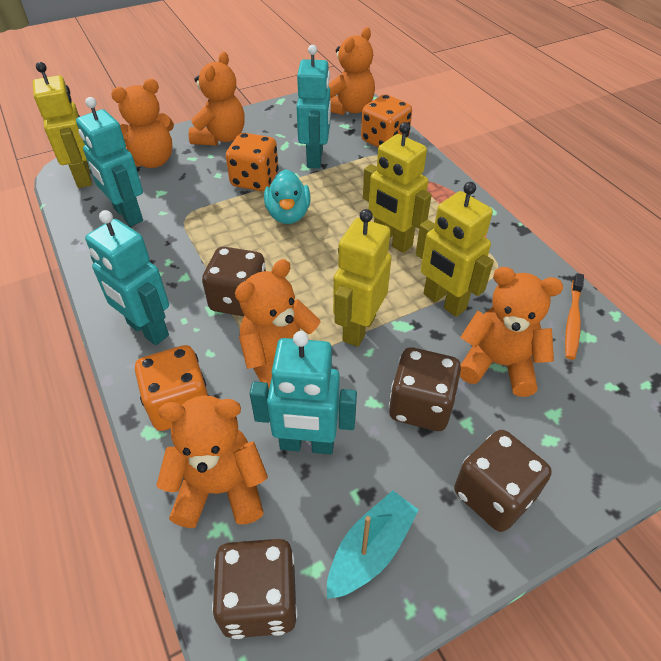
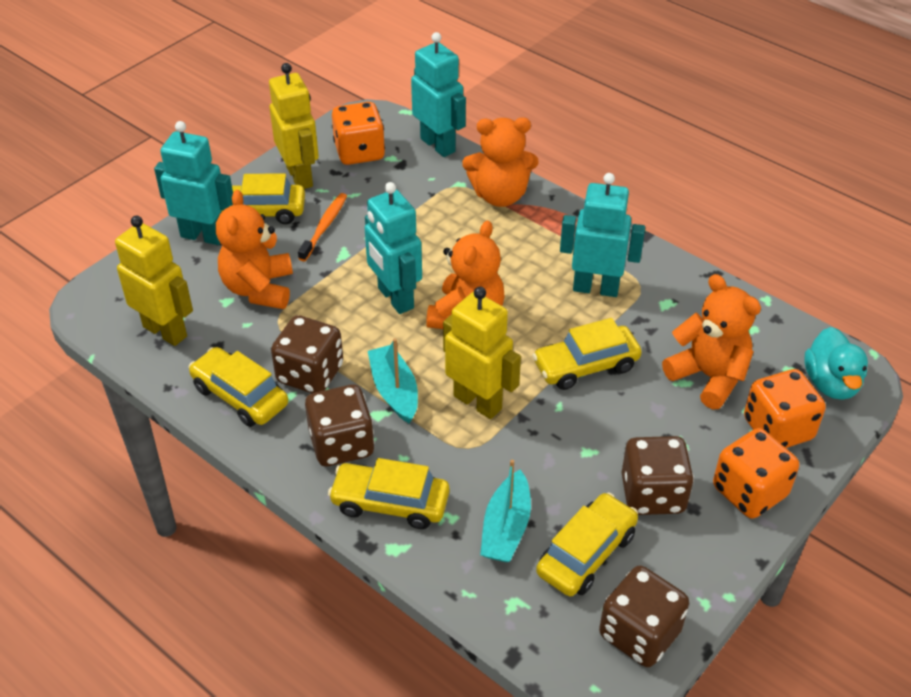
orange teddy bear: [111,79,174,168] [156,395,268,528] [189,52,244,146] [235,259,320,388] [329,27,375,115] [460,267,563,397] = 6 -> [216,190,293,309] [426,220,505,329] [462,117,539,207] [662,274,761,409] = 4
turquoise boat: [327,490,419,599] = 1 -> [368,338,418,423] [480,460,531,562] = 2
yellow car: none = 0 -> [188,347,288,427] [221,173,305,224] [328,458,450,529] [532,318,642,390] [536,492,638,596] = 5
yellow robot: [33,62,92,188] [333,209,392,347] [363,122,432,253] [416,182,494,317] = 4 -> [115,215,193,346] [269,63,319,189] [443,287,521,419] = 3

